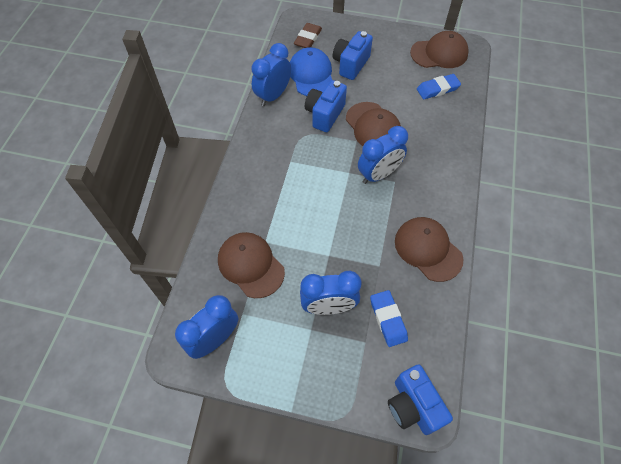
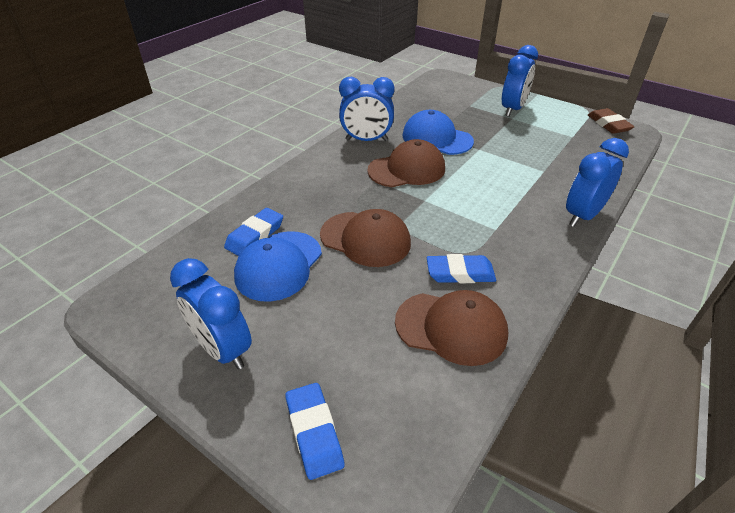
blue camera: [305,80,347,132] [333,31,373,80] [388,364,453,435] = 3 -> none = 0
blue cap: [290,47,332,96] = 1 -> [234,231,322,302] [402,110,474,155] = 2
blue eraser: [370,290,408,347] [417,74,461,99] = 2 -> [224,208,283,256] [285,383,344,480] [427,254,496,283] = 3
brown cap: [218,232,285,298] [346,102,401,146] [395,217,463,282] [410,31,469,68] = 4 -> [320,209,411,267] [367,139,445,187] [395,290,508,366] = 3

